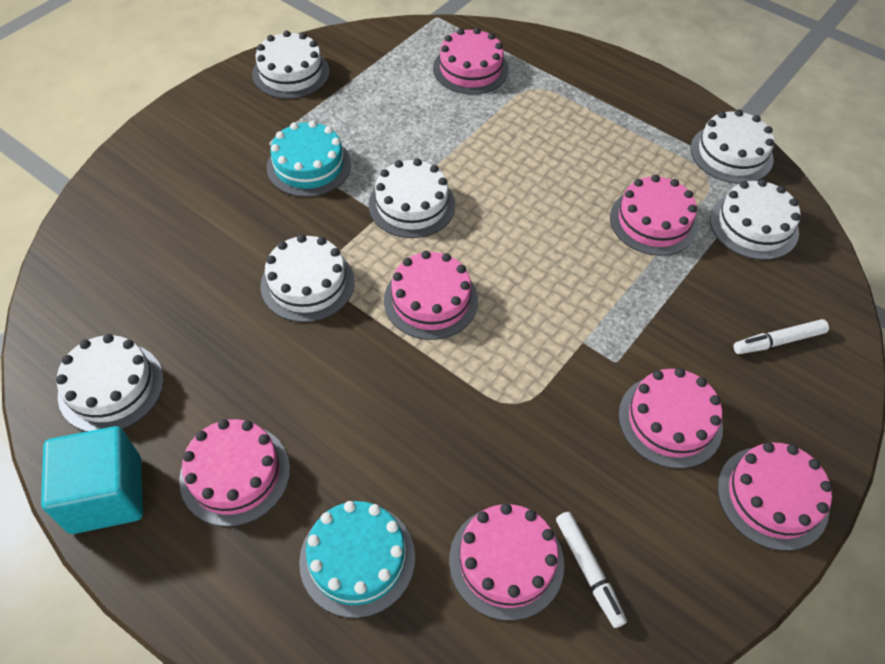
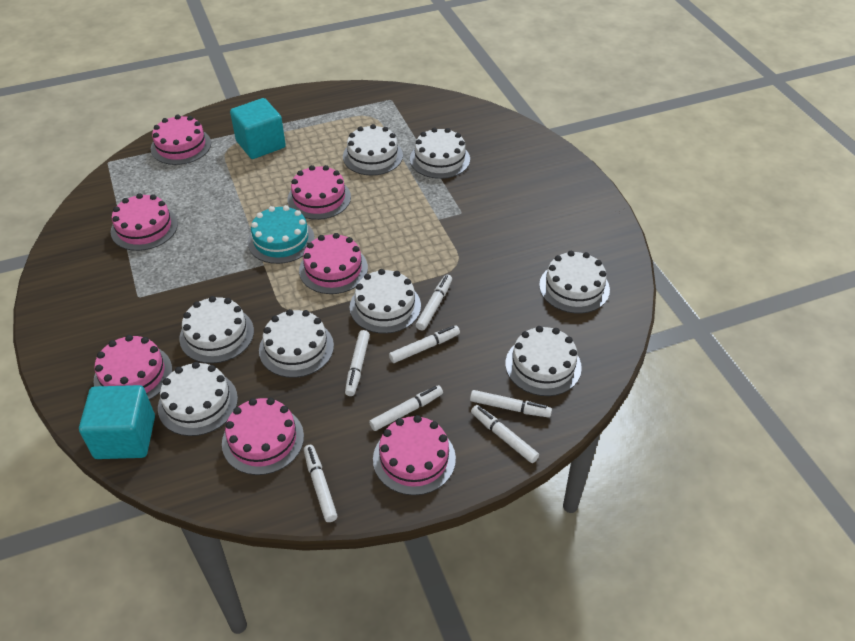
turquoise cake: [267,120,351,197] [299,501,415,618] = 2 -> [248,205,315,264] = 1
turquoise cube: [41,426,143,534] = 1 -> [79,385,155,459] [230,98,286,159] = 2
white cake: [56,334,164,432] [252,31,330,99] [260,234,355,322] [369,158,455,238] [691,109,774,184] [710,179,801,260] = 6 -> [158,362,238,436] [179,296,254,363] [259,309,334,378] [343,124,403,175] [350,269,421,334] [410,128,470,179] [505,326,582,396] [539,251,610,313] = 8
white marker: [556,512,627,628] [734,319,829,354] = 2 -> [304,445,337,522] [345,330,370,396] [369,385,443,431] [389,326,460,363] [416,275,452,331] [470,390,552,418] [471,405,539,463] = 7

